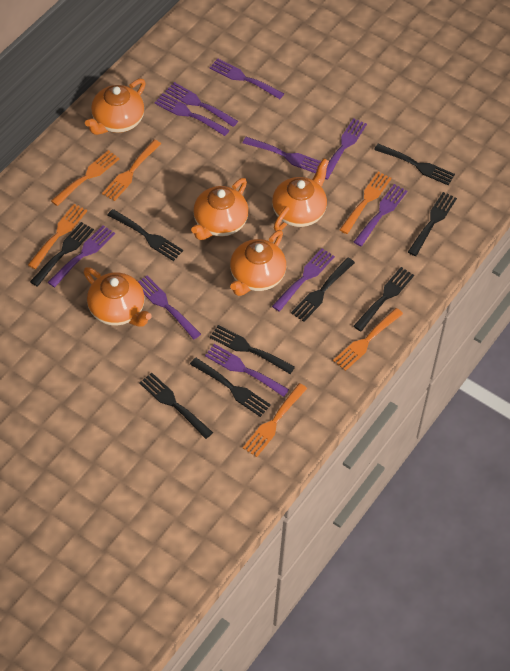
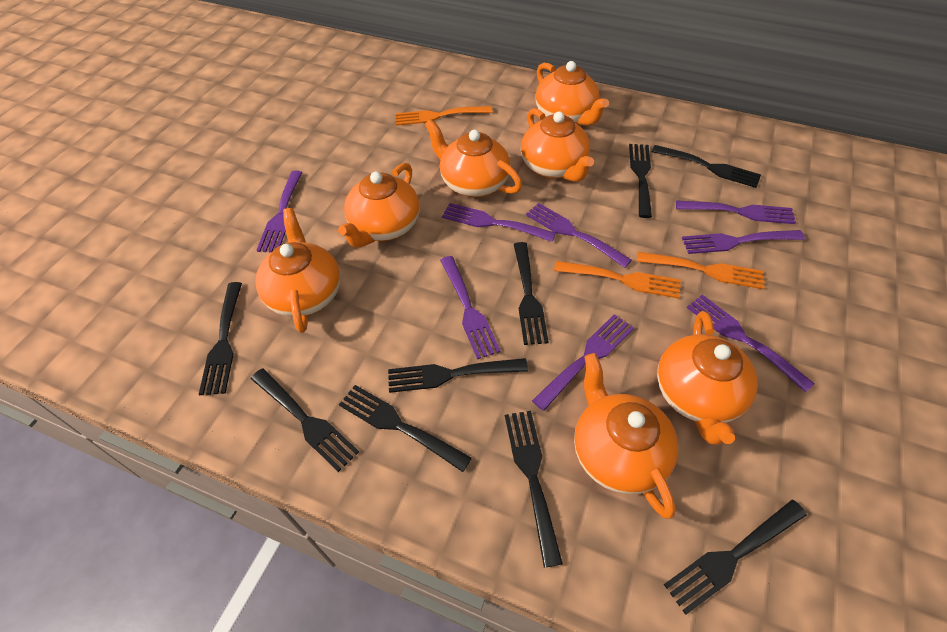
orange fork: [28,204,87,269] [51,150,120,206] [102,140,161,201] [243,383,307,457] [333,308,403,371] [339,172,391,234] = 6 -> [395,106,493,126] [554,261,681,299] [637,252,765,289] = 3
orange teapot: [84,267,152,326] [85,79,146,135] [191,178,249,240] [230,230,286,296] [272,158,329,231] = 5 -> [255,208,341,333] [338,163,420,248] [425,119,522,197] [521,108,594,182] [535,61,609,126] [574,353,678,518] [657,311,758,445] = 7
purple fork: [48,225,115,287] [138,276,201,340] [154,94,230,136] [165,82,238,127] [205,344,289,397] [210,58,284,99] [243,137,321,173] [272,248,335,312] [325,118,367,180] [354,184,408,246] = 10 -> [256,171,303,252] [440,256,501,359] [442,203,556,242] [526,203,632,268] [532,314,634,411] [676,200,796,224] [682,230,805,254] [687,295,815,393] = 8

